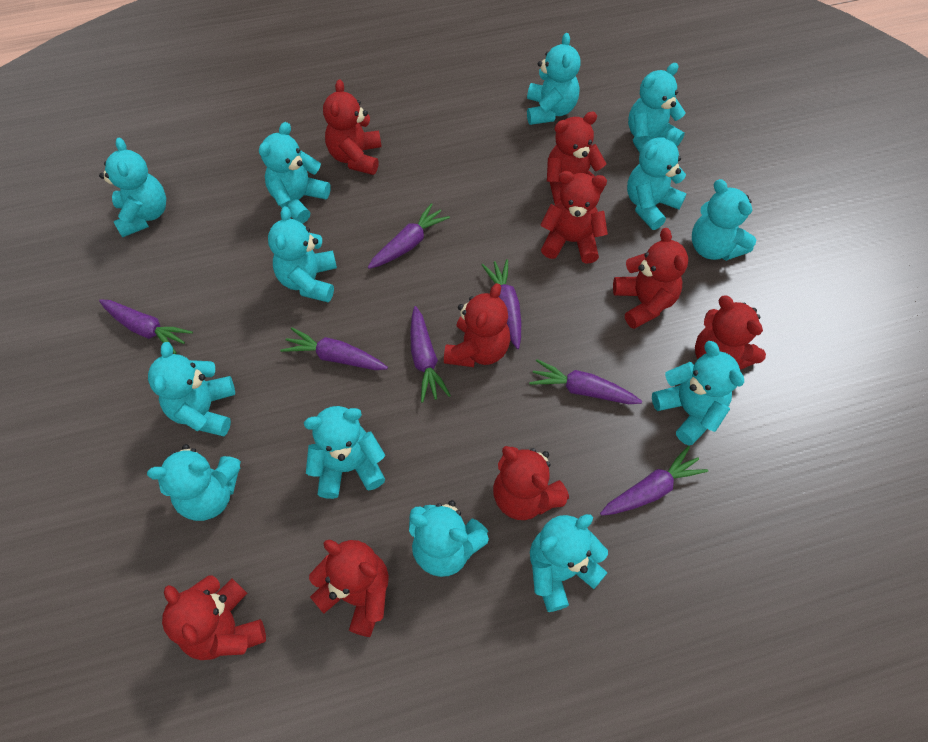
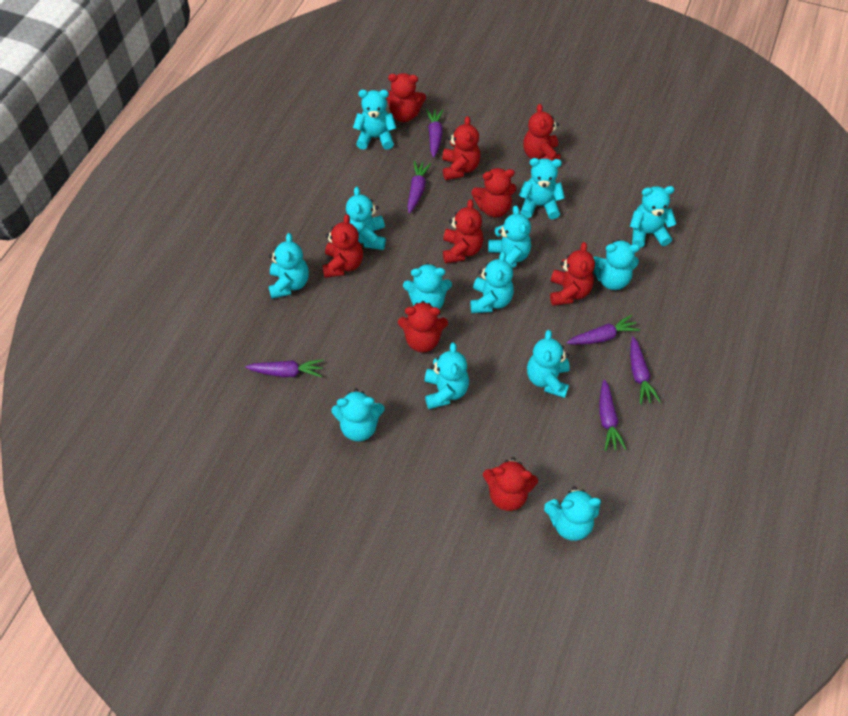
purple carrot: [99,299,193,354] [280,327,388,370] [368,203,450,269] [410,306,451,403] [481,259,521,349] [529,359,642,404] [600,446,708,516] = 7 -> [245,359,323,377] [407,161,432,213] [426,109,443,158] [566,315,640,345] [599,380,626,451] [630,337,661,404] = 6

